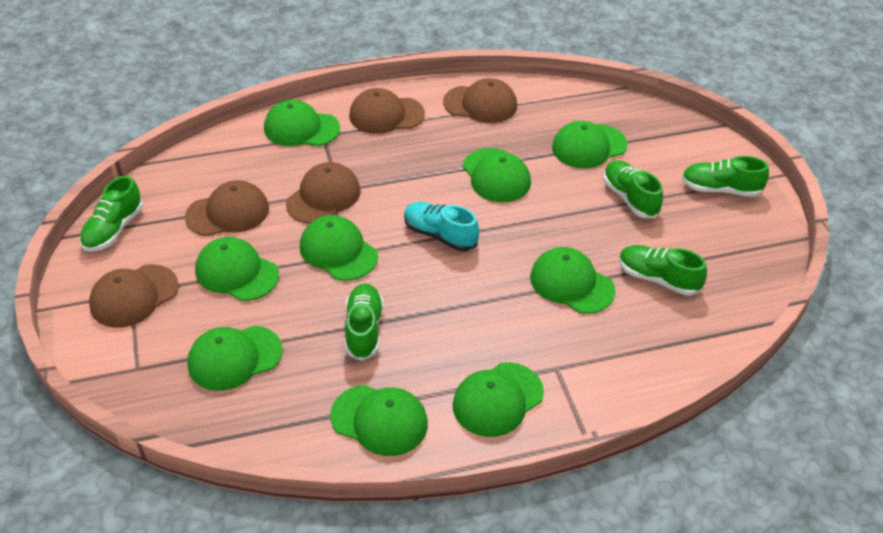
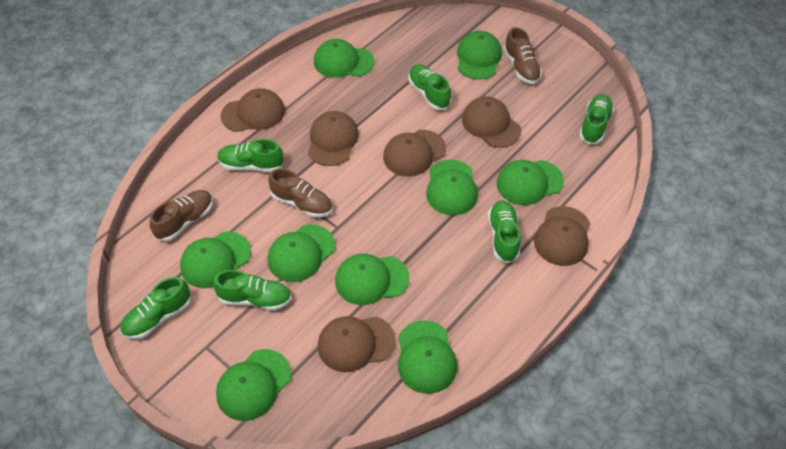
brown cap: [89,264,179,328] [185,180,269,236] [286,162,361,224] [349,88,425,134] [443,78,517,123] = 5 -> [221,88,285,132] [308,111,359,166] [318,316,396,372] [383,130,446,177] [462,97,521,148] [534,206,590,266] = 6
brown shoe: none = 0 -> [150,190,213,241] [268,168,333,218] [504,27,542,84] = 3
green shoe: [80,176,143,252] [345,284,383,361] [603,160,663,218] [619,245,707,296] [682,156,769,197] = 5 -> [120,277,191,339] [213,270,292,311] [217,139,284,172] [408,64,451,110] [488,200,521,263] [579,94,614,144] = 6
turquoise shoe: [404,202,479,251] = 1 -> none = 0

